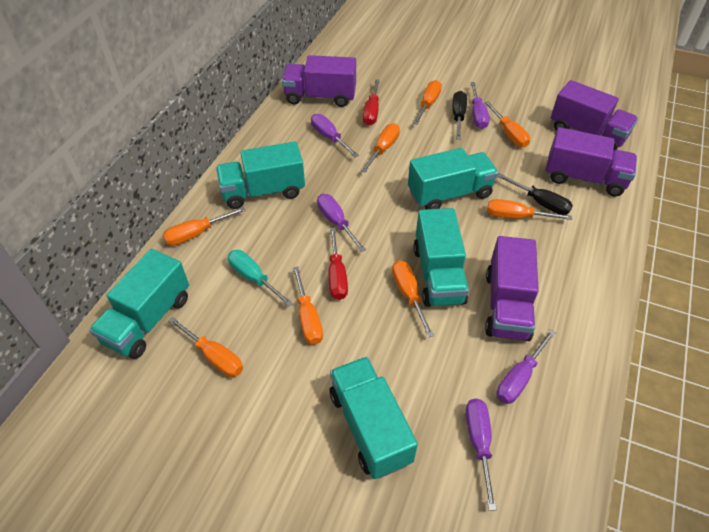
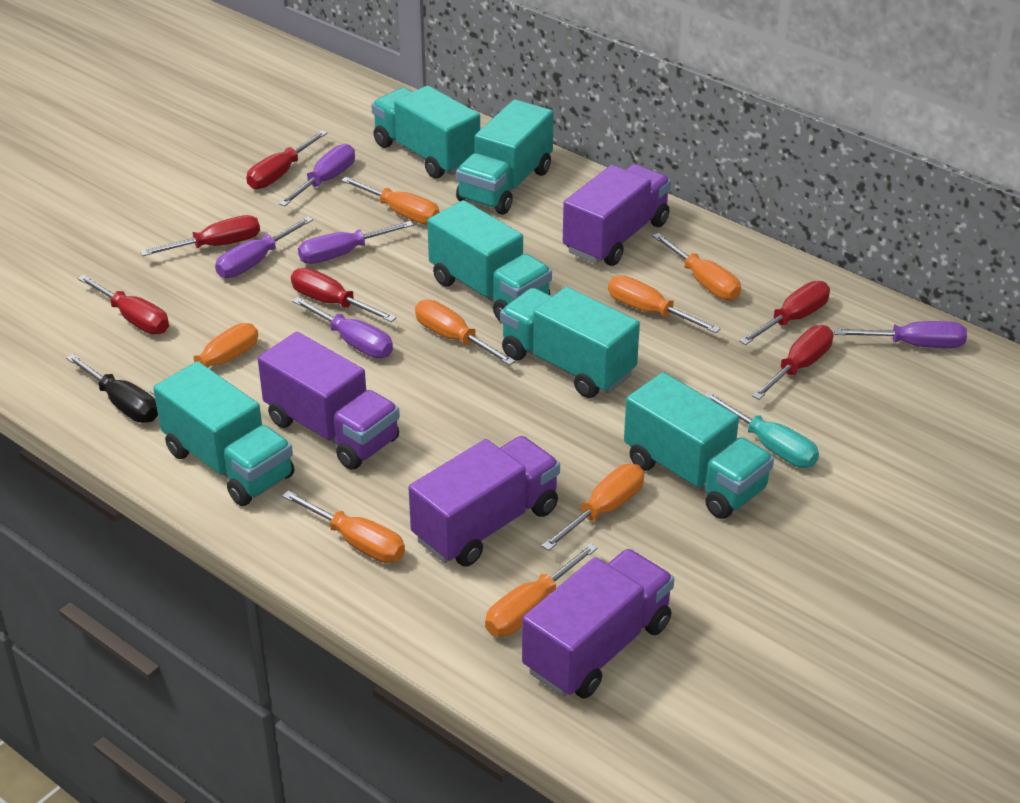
black screwdriver: [452,91,467,139] [498,173,573,215] = 2 -> [66,354,158,423] = 1
red screwdriver: [329,228,348,300] [363,79,380,125] = 2 -> [77,275,169,334] [140,215,260,256] [246,131,327,189] [291,268,396,322] [739,281,830,345] [752,325,833,400] = 6
turquoise truck: [89,249,189,359] [216,141,305,209] [330,357,418,479] [408,148,498,209] [413,208,469,307] = 5 -> [153,361,294,506] [371,85,480,179] [427,200,552,321] [456,99,554,215] [500,287,640,398] [624,372,774,519] = 6

